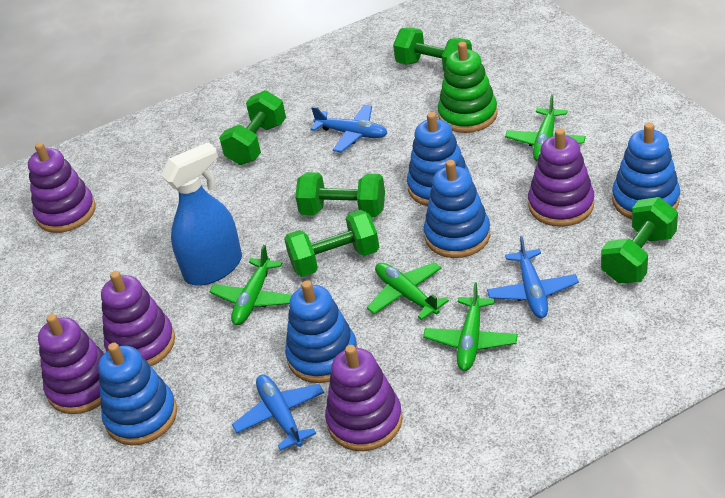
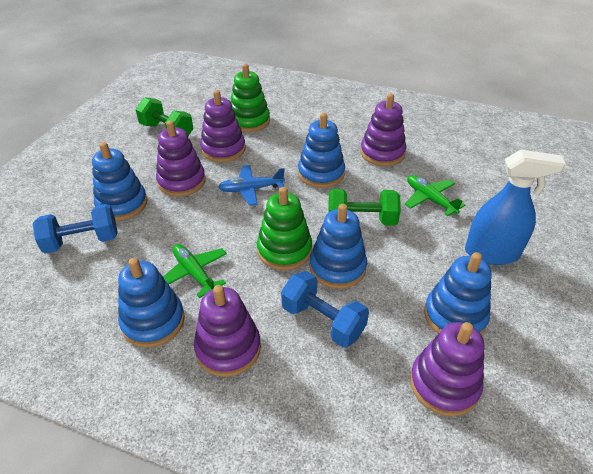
blue dumbbell: none = 0 -> [33,204,118,254] [281,271,369,347] = 2
blue plane: [232,375,324,451] [310,105,387,153] [487,236,579,318] = 3 -> [218,165,285,206] = 1
green dumbbell: [219,90,286,165] [284,210,379,277] [295,172,385,217] [393,27,472,71] [601,197,678,283] = 5 -> [136,97,194,136] [328,189,401,226] = 2
green plane: [209,245,292,325] [367,262,449,320] [423,282,518,371] [505,94,586,161] = 4 -> [163,244,227,298] [405,175,466,216] = 2
green stacking toy: [438,42,498,133] = 1 -> [231,64,270,132] [257,187,312,270] = 2

